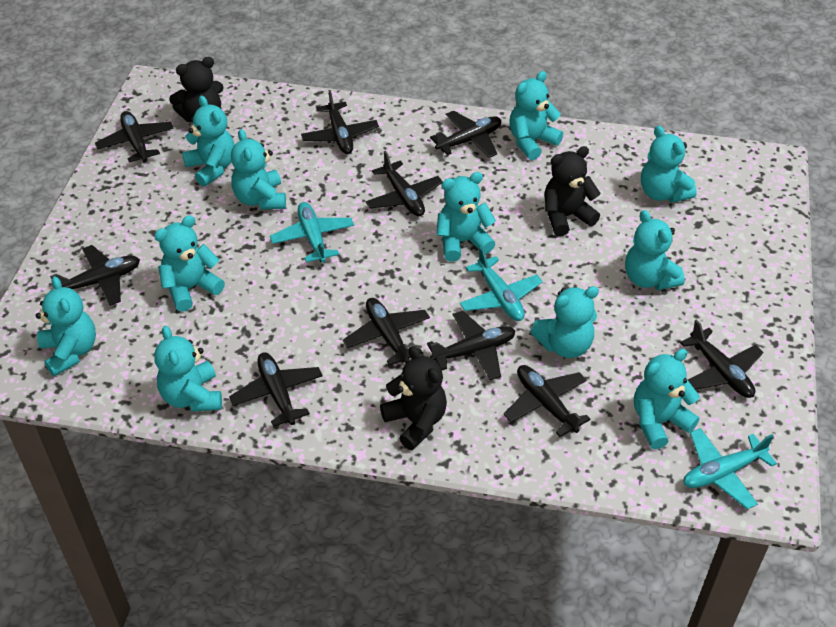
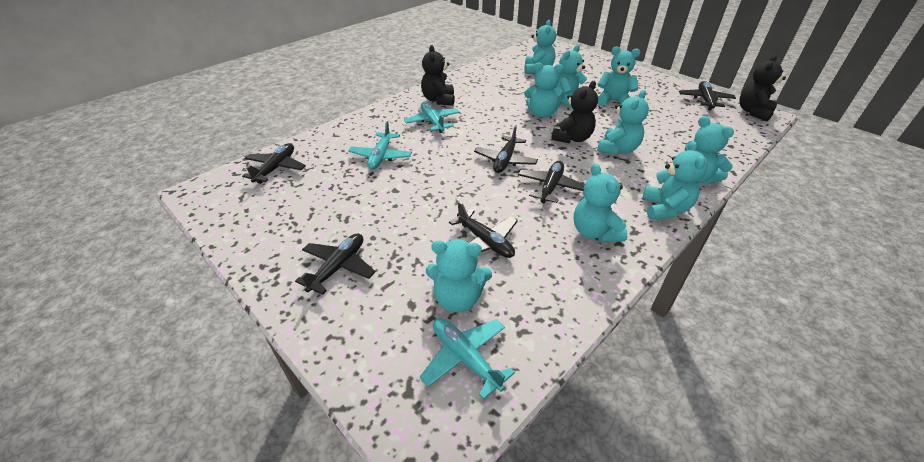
black plane: [50,245,140,306] [95,111,174,163] [229,352,323,427] [301,90,379,154] [343,298,430,366] [365,151,443,216] [427,311,515,380] [430,111,501,158] [504,365,591,437] [680,319,763,398] = 10 -> [242,143,306,184] [295,233,376,295] [449,201,517,258] [474,125,538,173] [518,161,585,204] [679,81,736,110] = 6
turquoise teddy bear: [36,276,96,376] [154,215,225,312] [154,326,222,412] [182,96,235,187] [231,129,286,209] [436,172,496,262] [509,71,563,160] [530,286,599,358] [625,210,685,290] [634,349,700,449] [641,126,697,203] = 11 -> [426,239,492,312] [524,20,556,74] [524,63,565,118] [554,45,587,109] [574,163,627,242] [597,46,640,106] [597,90,649,155] [642,141,708,220] [685,116,734,184] = 9

